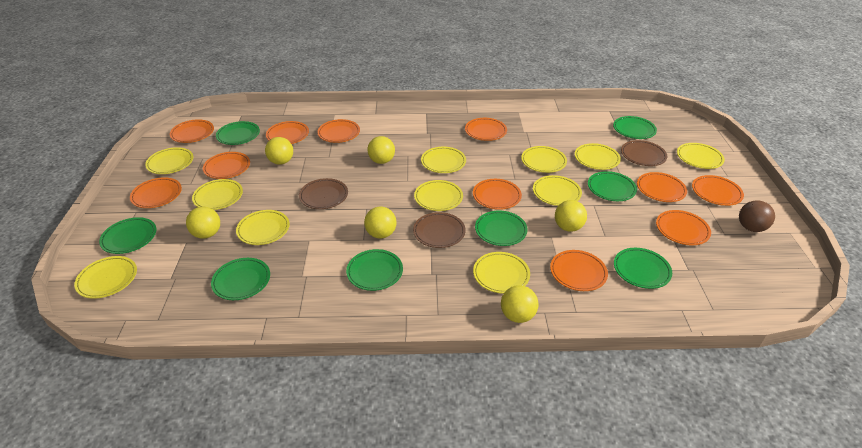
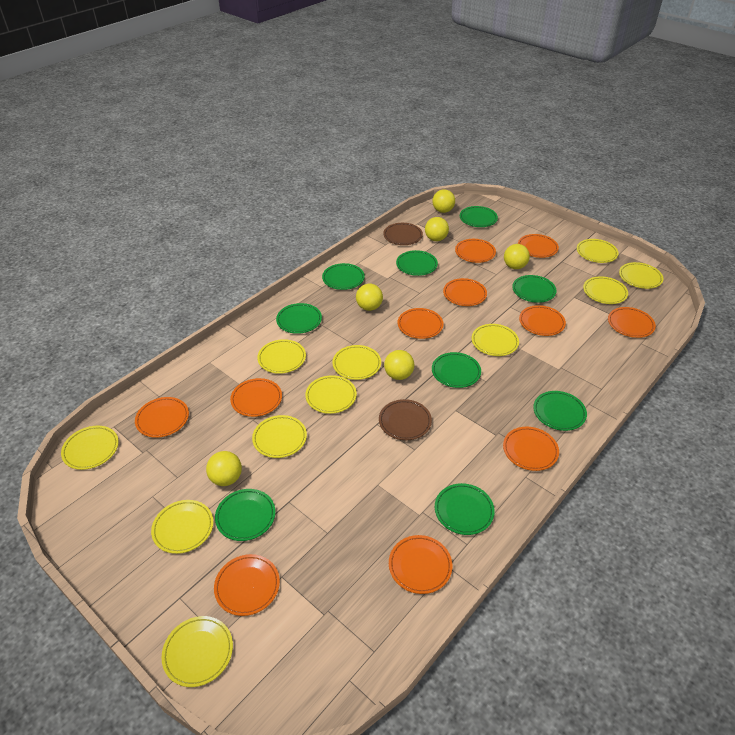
brown ball: [739,200,775,232] = 1 -> none = 0
brown plate: [299,178,348,209] [413,212,466,248] [621,140,667,166] = 3 -> [379,399,432,440] [383,223,423,245] = 2
green plate: [99,217,157,254] [211,258,270,300] [216,121,260,145] [346,249,403,291] [475,211,528,246] [588,171,637,201] [613,116,657,139] [614,248,672,289] = 8 -> [215,489,275,541] [276,303,322,334] [322,263,365,290] [396,250,438,276] [432,352,481,388] [435,483,495,535] [460,206,498,227] [512,275,557,303] [533,391,587,431] = 9

